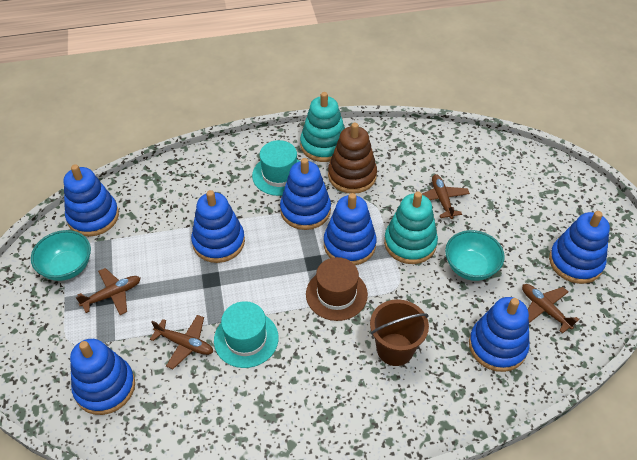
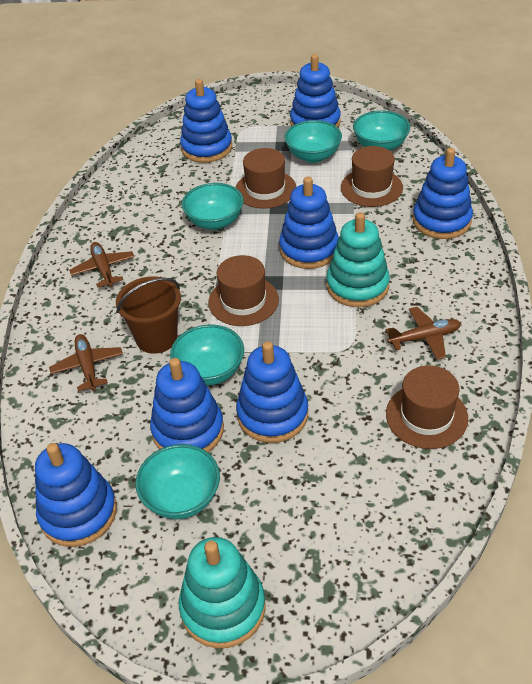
brown hat: [306,257,368,321] = 1 -> [208,255,279,326] [235,148,296,209] [341,146,403,207] [386,365,468,449] = 4
brown plane: [76,268,140,315] [150,315,213,369] [422,174,470,219] [522,284,579,334] = 4 -> [49,334,123,391] [69,242,135,288] [385,307,461,360] = 3
brown stacking toy: [328,123,377,194] = 1 -> none = 0
turquoise bowl: [31,230,91,281] [445,230,505,281] = 2 -> [135,444,220,519] [170,325,244,386] [182,183,244,230] [285,120,342,163] [353,111,410,150] = 5
turquoise hat: [214,301,279,368] [252,140,299,196] = 2 -> none = 0

